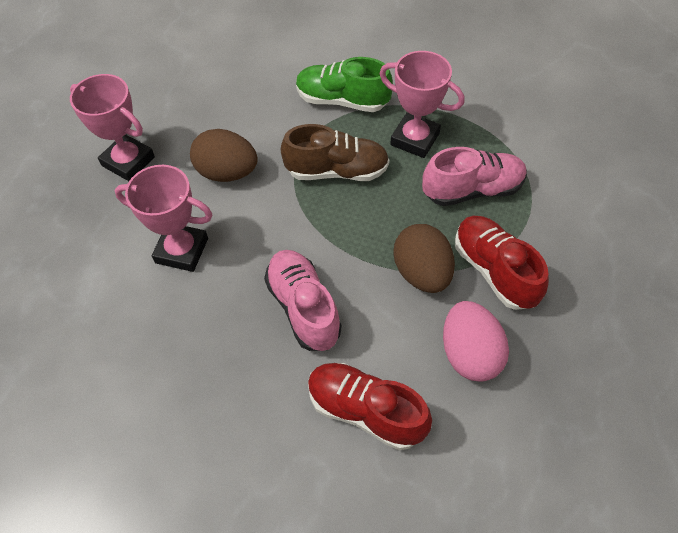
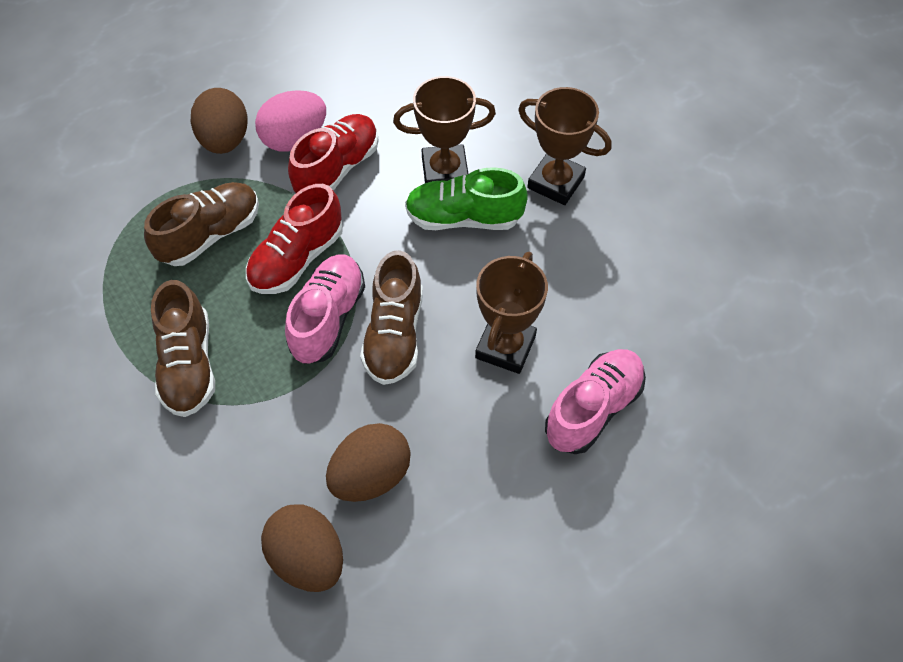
brown egg: [190,129,258,182] [393,224,455,293] = 2 -> [190,88,248,154] [261,504,343,592] [326,423,411,502] = 3
brown shoe: [281,124,389,181] = 1 -> [144,182,259,266] [151,280,215,417] [360,250,423,385] = 3
brown trophy: none = 0 -> [393,76,496,183] [475,252,548,374] [518,87,612,205] = 3
pink trophy: [70,74,155,181] [114,165,212,272] [380,51,465,158] = 3 -> none = 0

